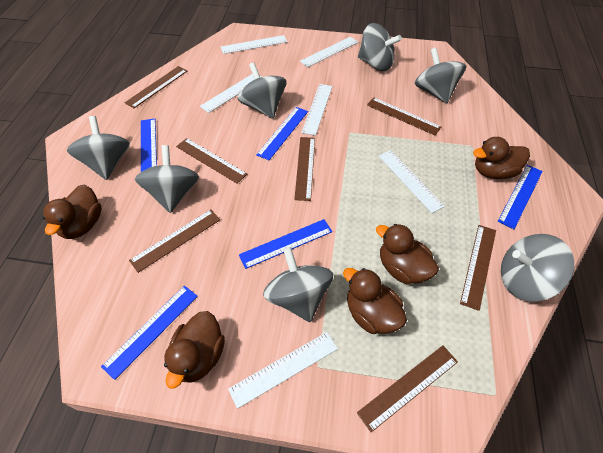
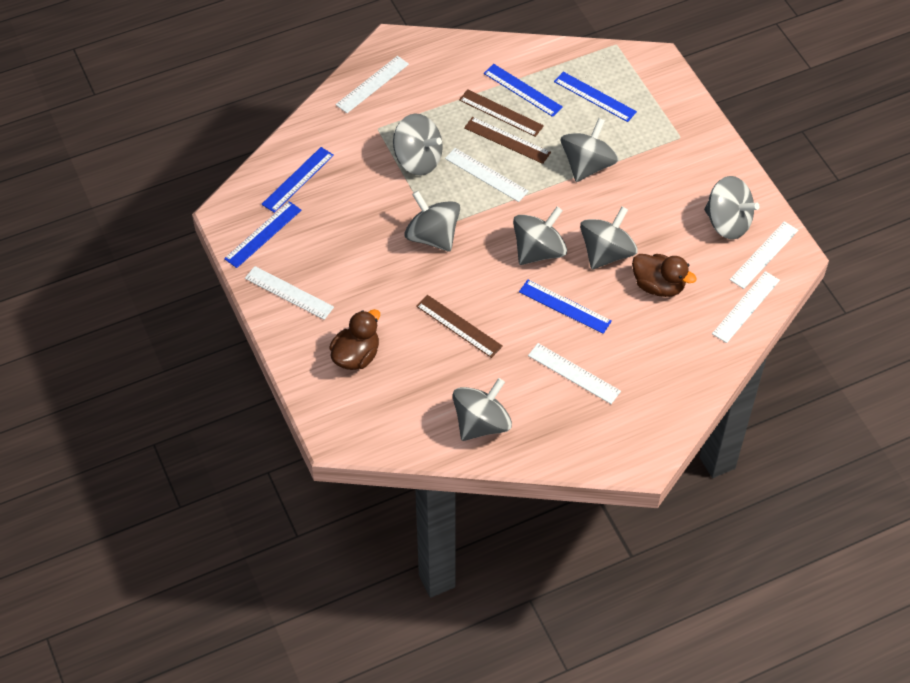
brown duck: [42,185,102,239] [164,311,225,389] [343,268,407,334] [376,224,439,284] [473,137,530,179] = 5 -> [329,309,380,370] [632,254,697,297] = 2
brown ruler: [125,66,187,108] [129,209,220,273] [176,138,247,184] [294,137,315,201] [357,345,458,432] [367,98,441,135] [460,225,496,311] = 7 -> [416,295,503,358] [459,89,544,137] [464,117,551,164] = 3

